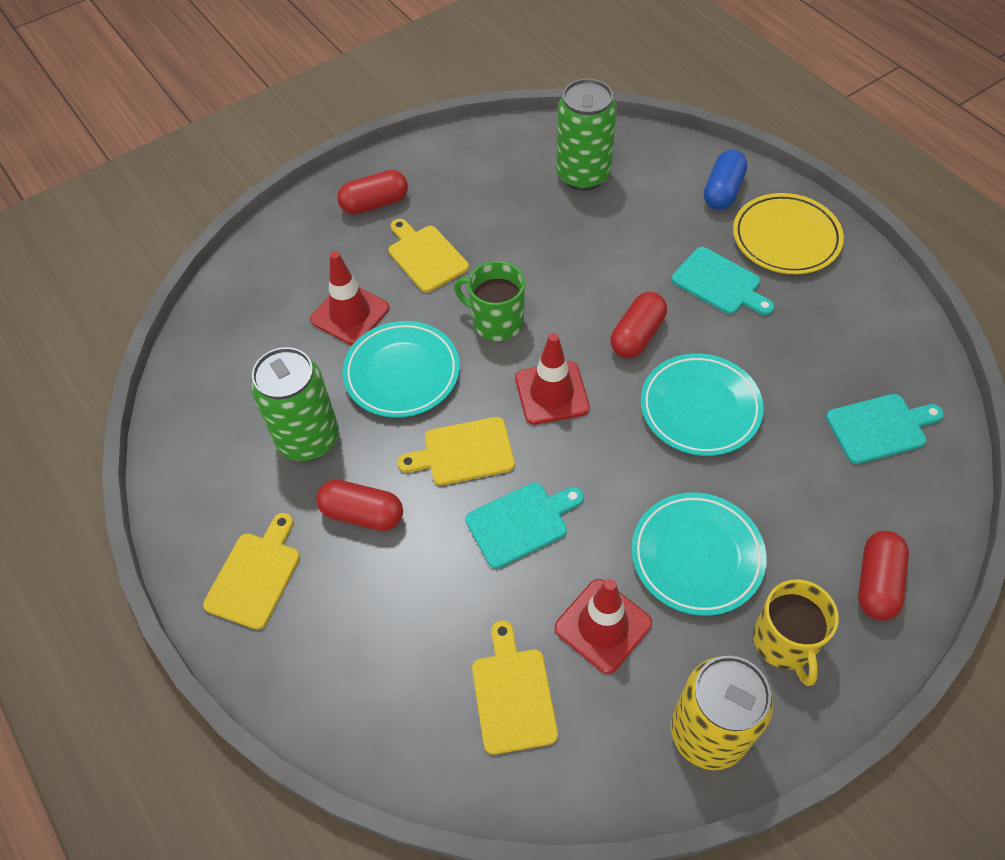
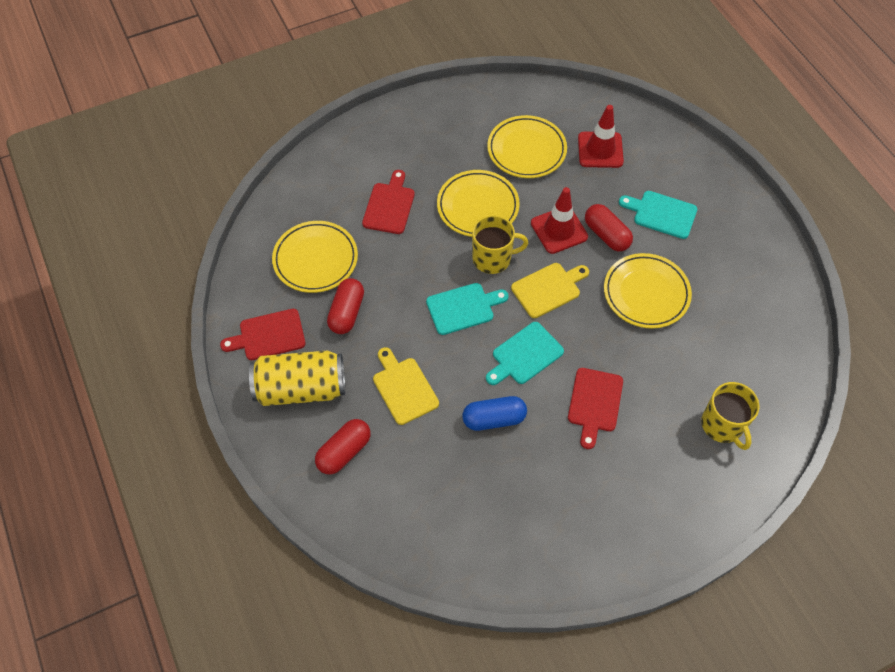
green can: [251,347,339,461] [556,79,617,191] = 2 -> none = 0
green mug: [454,261,525,341] = 1 -> none = 0
red capsule: [316,480,403,531] [337,170,408,214] [611,292,667,358] [858,531,909,621] = 4 -> [315,419,371,474] [327,278,364,334] [585,204,633,251] = 3
red cutting board: none = 0 -> [220,309,306,360] [362,170,415,234] [568,368,623,449] = 3
red traffic cone: [310,251,389,345] [515,333,590,425] [555,579,652,674] = 3 -> [531,187,588,254] [578,105,624,168] = 2
turquoise plate: [342,321,460,418] [632,493,767,616] [641,354,764,456] = 3 -> none = 0
yellow cutting board: [203,513,300,630] [389,219,469,293] [398,417,515,485] [472,620,558,755] = 4 -> [373,347,439,425] [511,263,589,318] = 2
yellow mug: [753,579,839,686] = 1 -> [472,215,528,274] [701,382,760,450] = 2
yellow plate: [733,193,844,274] = 1 -> [272,221,358,293] [437,170,520,237] [487,115,567,178] [604,253,692,329] = 4

